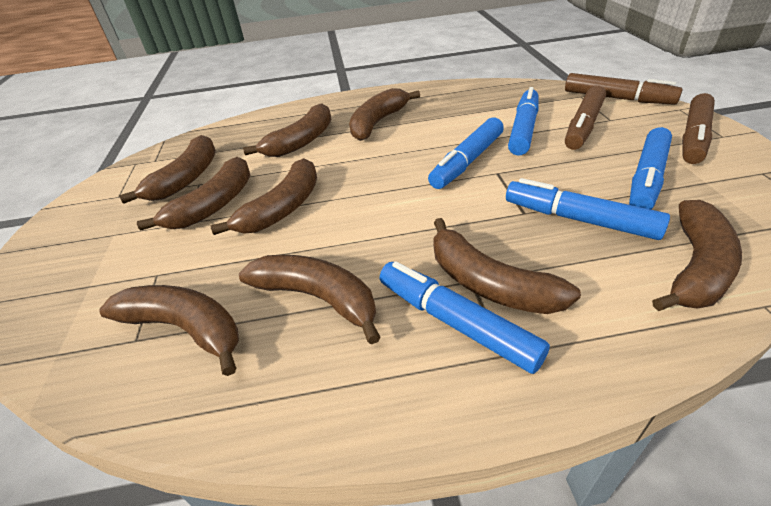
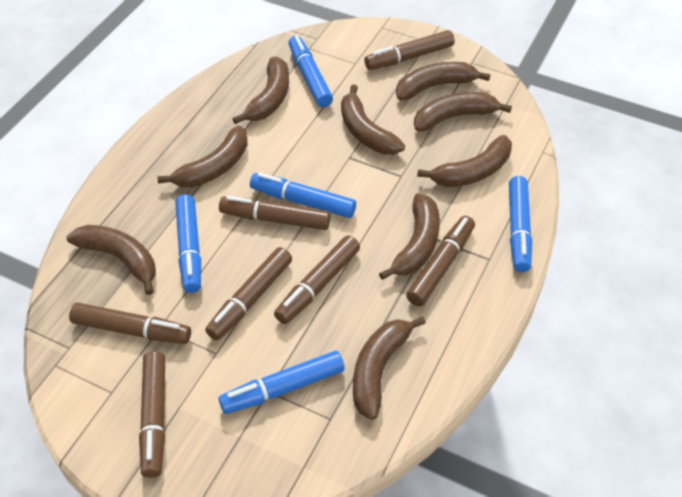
brown marker: [565,73,683,105] [565,85,606,150] [682,93,715,164] = 3 -> [69,303,191,344] [139,351,165,478] [205,247,292,341] [219,196,331,230] [274,235,360,324] [364,30,455,70] [406,216,475,306] = 7

